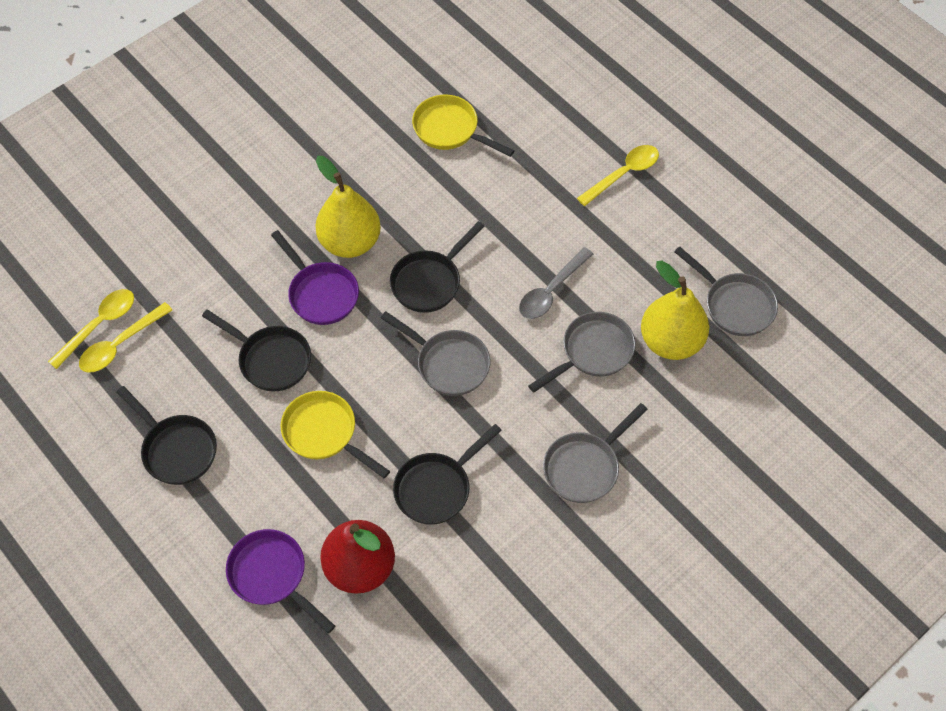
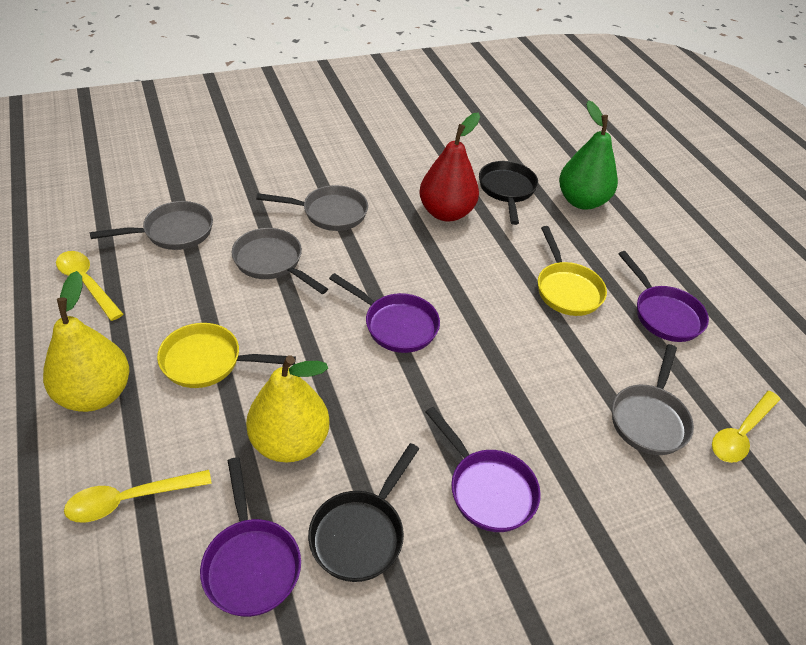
black pan: [117,386,217,485] [202,309,311,391] [390,221,485,313] [393,424,502,525] = 4 -> [308,443,419,582] [479,161,538,225] = 2
green pear: none = 0 -> [559,100,618,210] = 1
grey spoon: [519,247,593,319] = 1 -> none = 0
purple pan: [226,529,335,633] [271,230,359,325] = 2 -> [200,457,301,617] [329,273,440,353] [426,407,541,532] [619,251,709,342] = 4

